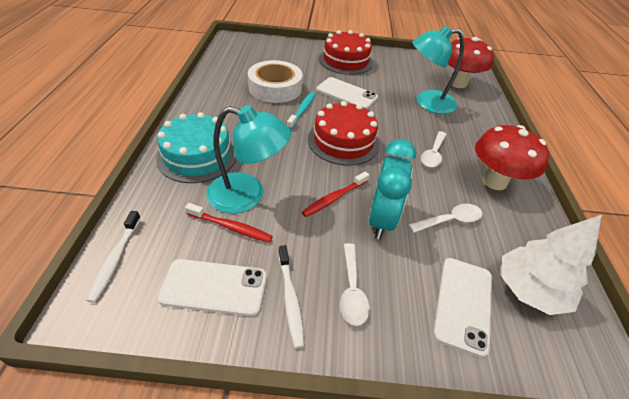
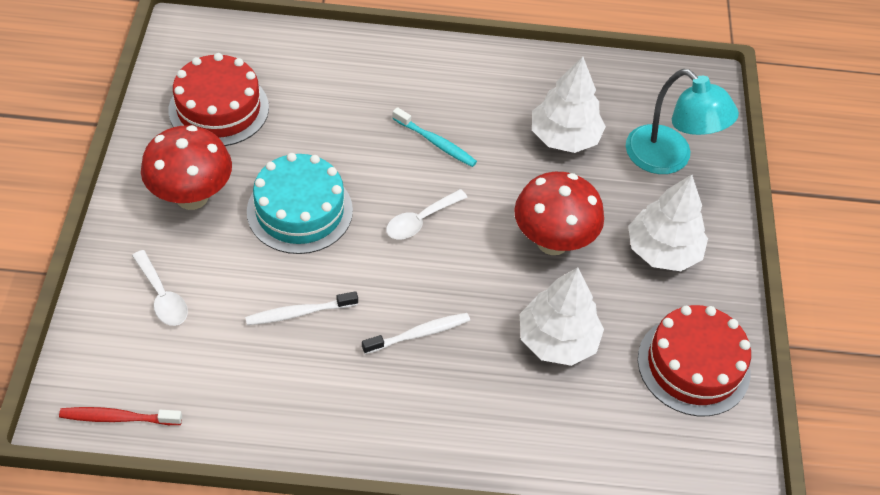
red toothbrush: [185,203,273,243] [302,171,369,217] = 2 -> [59,407,182,425] = 1
turquoise clock: [369,139,416,239] = 1 -> none = 0
turquoise lamp: [206,105,291,213] [412,26,464,114] = 2 -> [626,69,739,174] = 1
white phone: [157,259,267,316] [316,77,378,109] [433,258,492,358] = 3 -> none = 0
white spoon: [340,243,370,326] [408,204,482,233] [421,131,447,168] = 3 -> [132,250,188,326] [386,189,468,239] = 2
white tape: [248,60,303,103] = 1 -> none = 0
white tree: [501,215,602,315] = 1 -> [520,267,604,366] [532,57,606,153] [628,175,708,271] = 3

